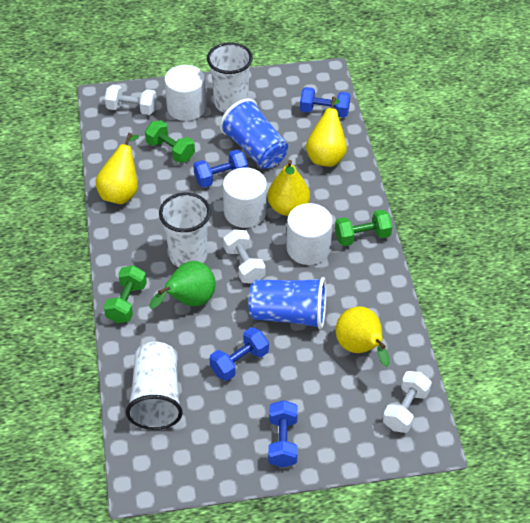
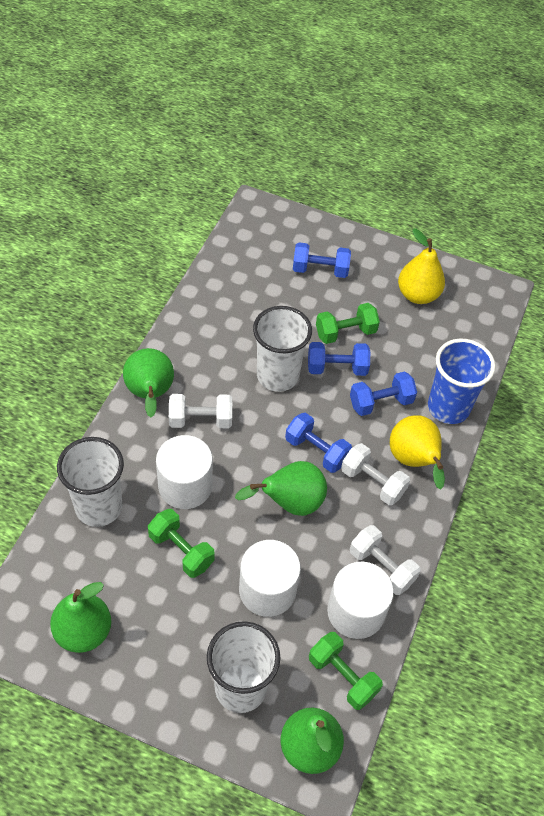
blue cup: [220,98,288,169] [249,277,326,329] = 2 -> [428,339,496,424] = 1
green pear: [149,261,216,309] = 1 -> [50,582,111,653] [123,348,174,417] [235,461,327,516] [281,708,344,774] = 4
yellow pear: [95,133,139,204] [268,160,310,216] [306,97,347,167] [336,306,389,367] = 4 -> [390,415,445,490] [398,229,445,304] = 2

